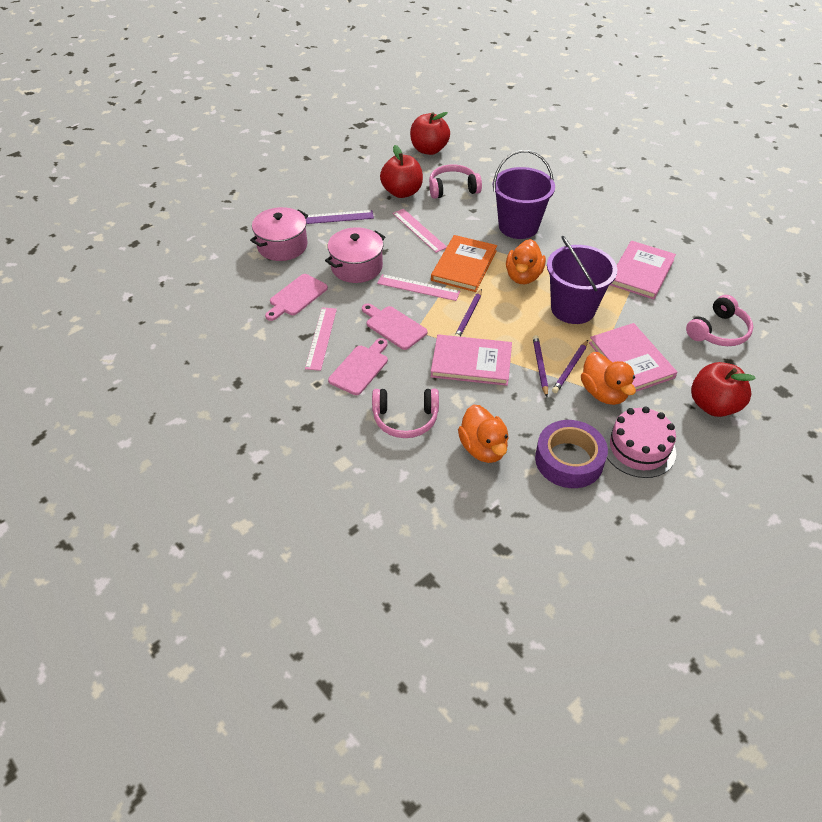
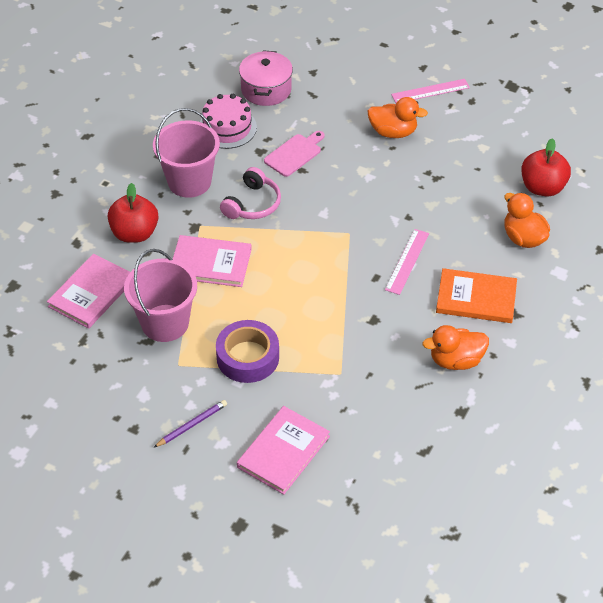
pink bucket: none = 0 -> [124,249,197,342] [153,108,220,198] = 2
pink cutting board: [265,274,328,321] [328,338,388,395] [362,304,428,350] = 3 -> [264,131,325,177] = 1
pink headphones: [372,389,439,438] [429,164,482,199] [686,295,753,346] = 3 -> [220,167,281,219] = 1
pink pot: [250,207,308,261] [325,227,385,283] = 2 -> [239,50,293,106] = 1
pink ruler: [305,307,337,371] [377,274,460,301] [392,209,447,253] = 3 -> [385,229,429,295] [391,79,470,103] = 2
purple bucket: [493,150,555,239] [547,236,617,324] = 2 -> none = 0
purple pencil: [455,289,482,337] [533,335,548,397] [552,340,588,393] = 3 -> [153,400,227,448] = 1
purple ruler: [304,210,374,224] = 1 -> none = 0
red apple: [380,145,423,198] [410,112,450,155] [691,362,756,417] = 3 -> [108,183,158,243] [521,138,571,197] = 2

